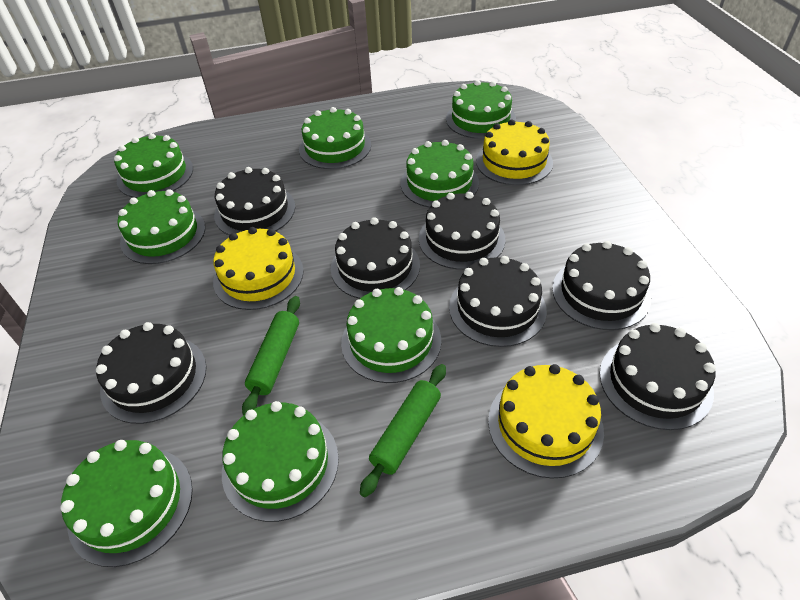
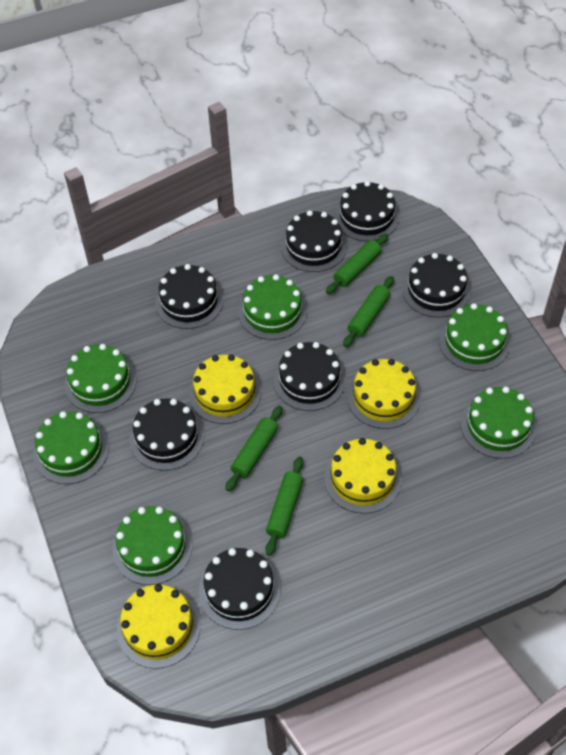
green cake: [60,440,193,567] [114,133,193,198] [118,189,205,264] [222,401,339,522] [299,107,371,169] [341,287,441,383] [401,140,479,208] [446,80,516,139] = 8 -> [33,411,109,484] [64,344,137,413] [113,506,192,585] [238,274,307,340] [439,303,510,371] [461,386,536,459] = 6
green rolling pin: [242,296,300,416] [360,364,446,497] = 2 -> [225,406,282,491] [265,456,303,556] [326,234,388,294] [343,276,394,347] = 4
yellow cake: [213,227,304,310] [476,120,553,185] [488,364,604,479] = 3 -> [117,584,200,669] [189,354,261,424] [324,438,401,514] [347,359,420,429] = 4

